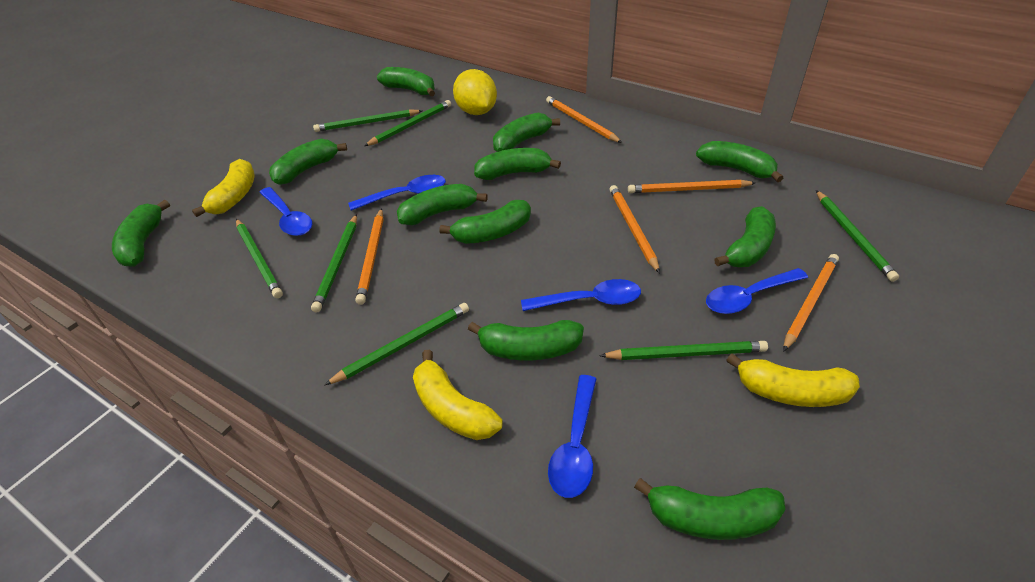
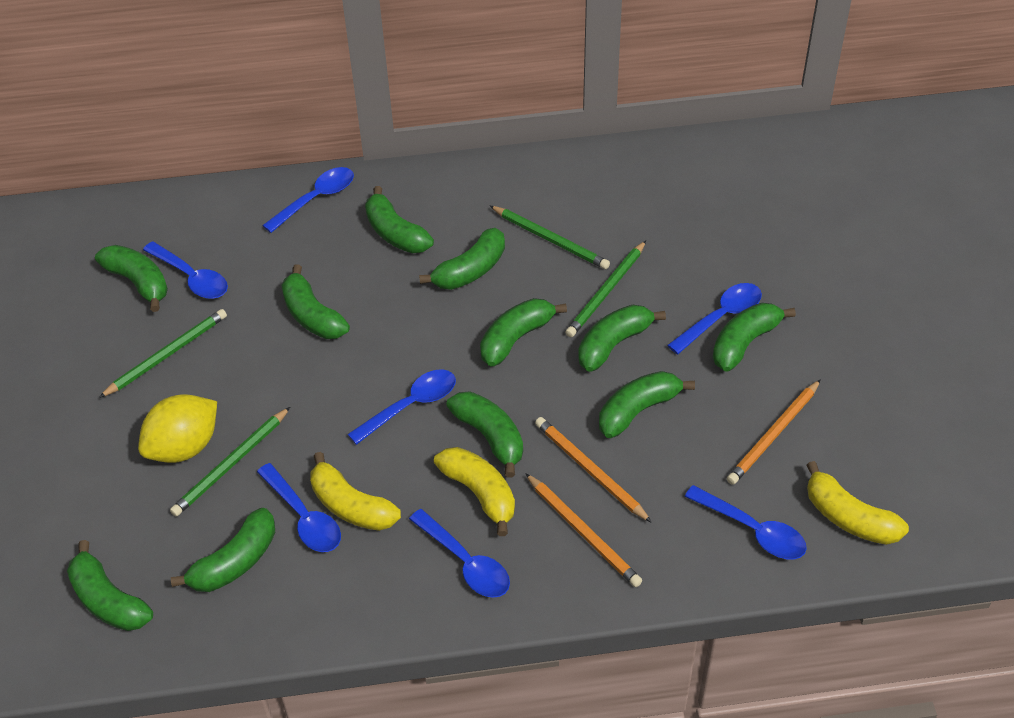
blue spoon: [259,187,312,236] [348,175,446,211] [521,279,641,311] [548,375,596,498] [706,268,808,314] = 5 -> [143,241,228,299] [257,463,341,552] [262,167,354,233] [348,369,456,445] [409,509,510,598] [667,283,762,354] [684,485,807,559] = 7
green pencil: [236,219,283,298] [311,214,357,313] [313,109,422,132] [325,303,469,385] [364,100,451,146] [599,341,768,360] [816,190,899,282] = 7 -> [99,309,227,398] [170,407,290,516] [490,206,610,269] [565,241,646,337] = 4
orange pencil: [355,208,383,305] [546,96,622,143] [610,185,660,273] [628,180,755,193] [783,254,839,352] = 5 -> [525,473,642,587] [535,417,652,523] [727,379,821,485] = 3

